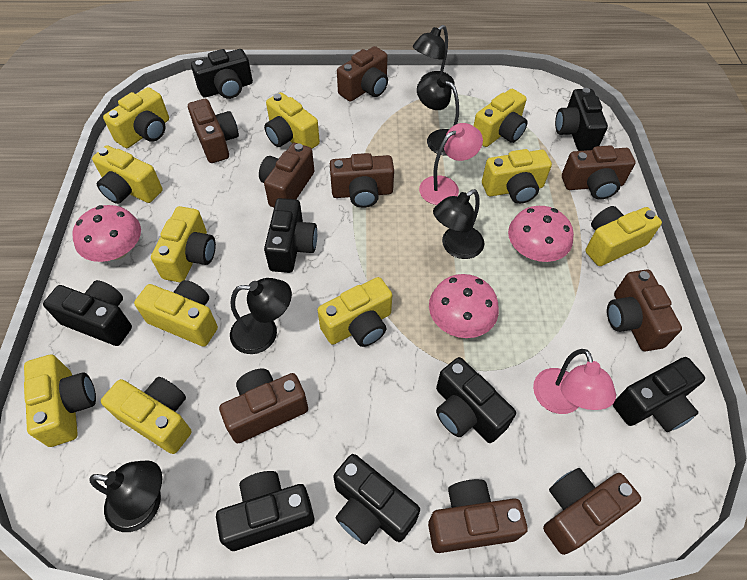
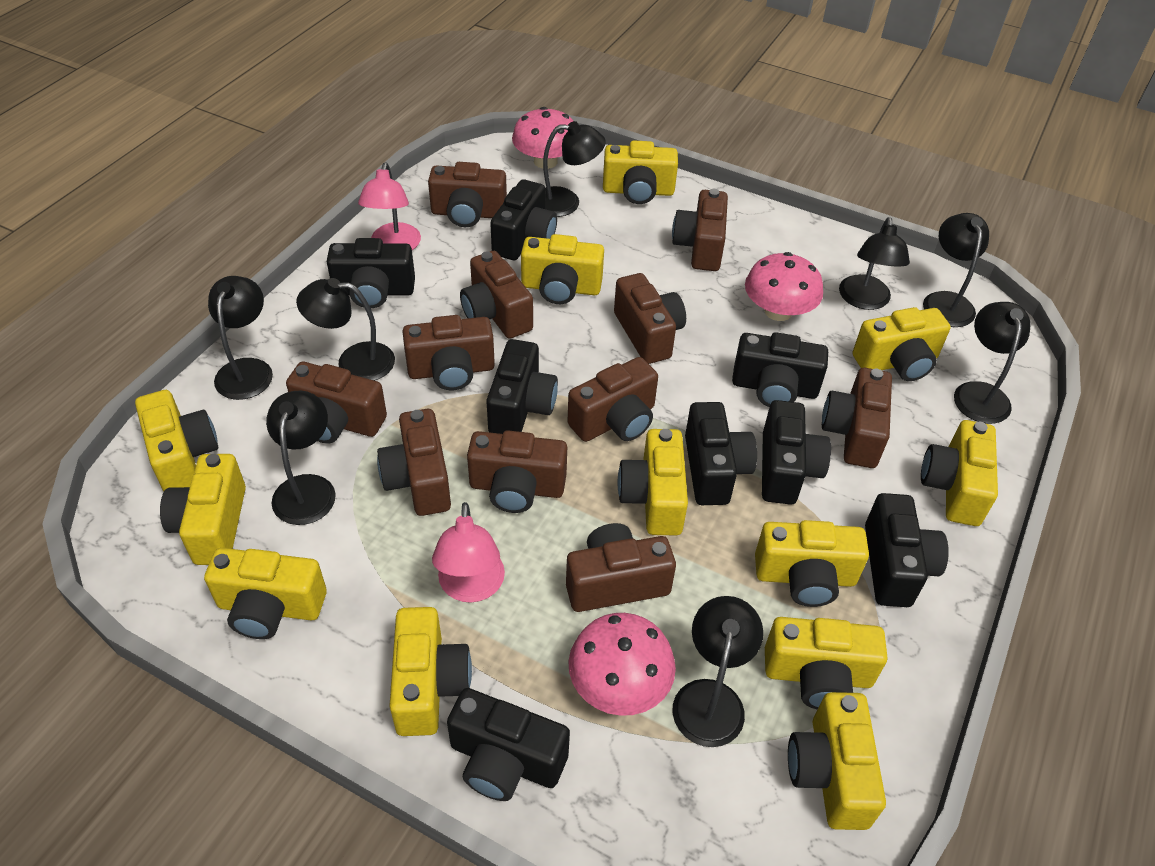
black lamp: [89,460,162,532] [230,278,292,354] [413,25,454,90] [417,74,459,156] [433,189,484,259] = 5 -> [208,276,273,400] [266,391,336,525] [296,278,395,381] [543,121,606,217] [672,596,763,747] [839,217,910,310] [923,213,989,327] [954,302,1030,424] = 8
brown camera: [188,99,239,163] [219,368,308,443] [259,143,314,207] [330,153,394,208] [337,46,388,102] [428,479,528,553] [543,468,641,555] [562,145,636,200] [607,269,682,352] = 9 -> [286,362,387,444] [377,409,451,516] [402,315,495,390] [428,162,507,227] [460,251,533,339] [467,430,567,513] [566,523,676,612] [567,357,658,442] [614,273,686,364] [672,189,728,271] [822,368,892,468] = 11
yellow camera: [24,355,96,447] [92,145,163,204] [101,377,192,454] [103,87,169,148] [134,280,218,347] [151,206,216,282] [264,92,320,149] [318,277,392,347] [474,89,528,147] [482,149,552,204] [585,206,662,266] = 11 -> [135,390,218,492] [160,454,246,565] [204,548,327,639] [390,607,472,736] [521,234,604,304] [603,140,678,204] [618,429,688,536] [755,520,869,607] [765,617,888,710] [788,692,886,830] [853,307,951,381] [921,420,998,526] = 12

